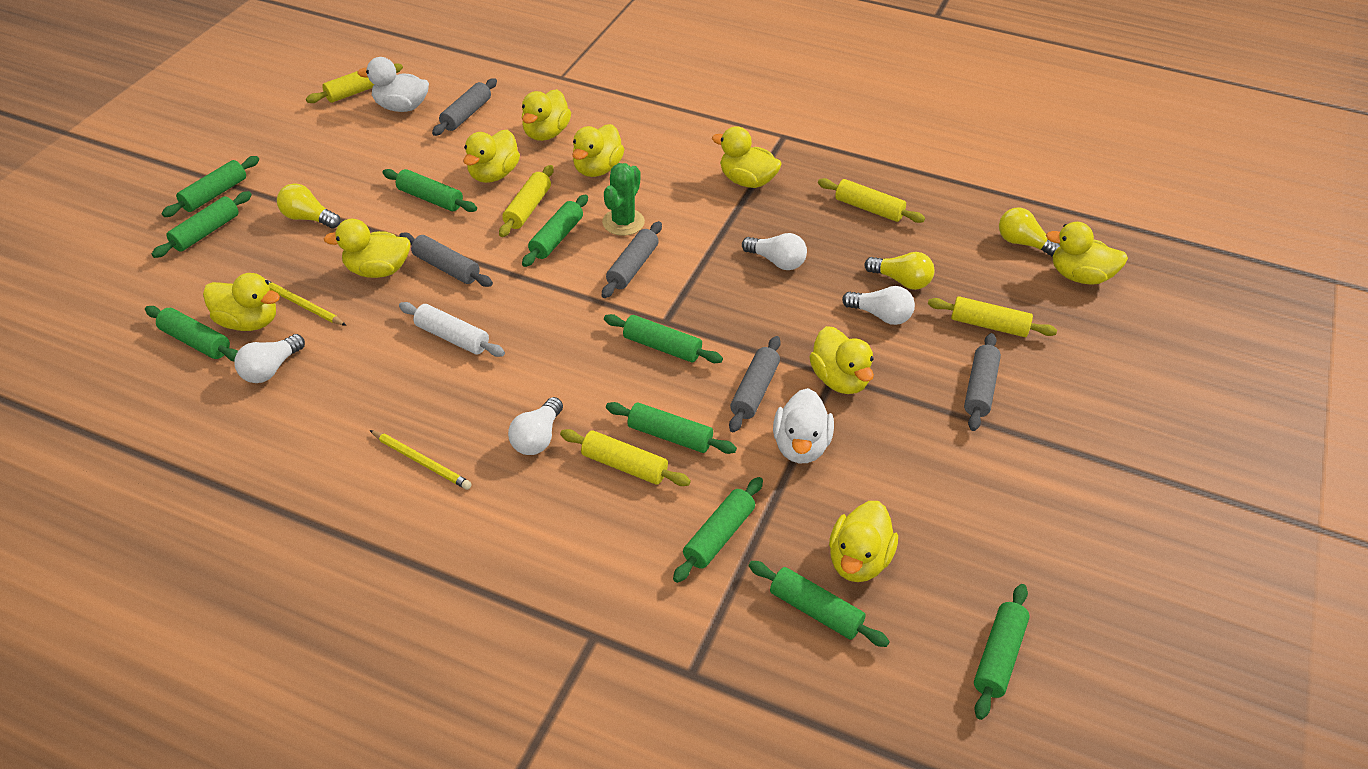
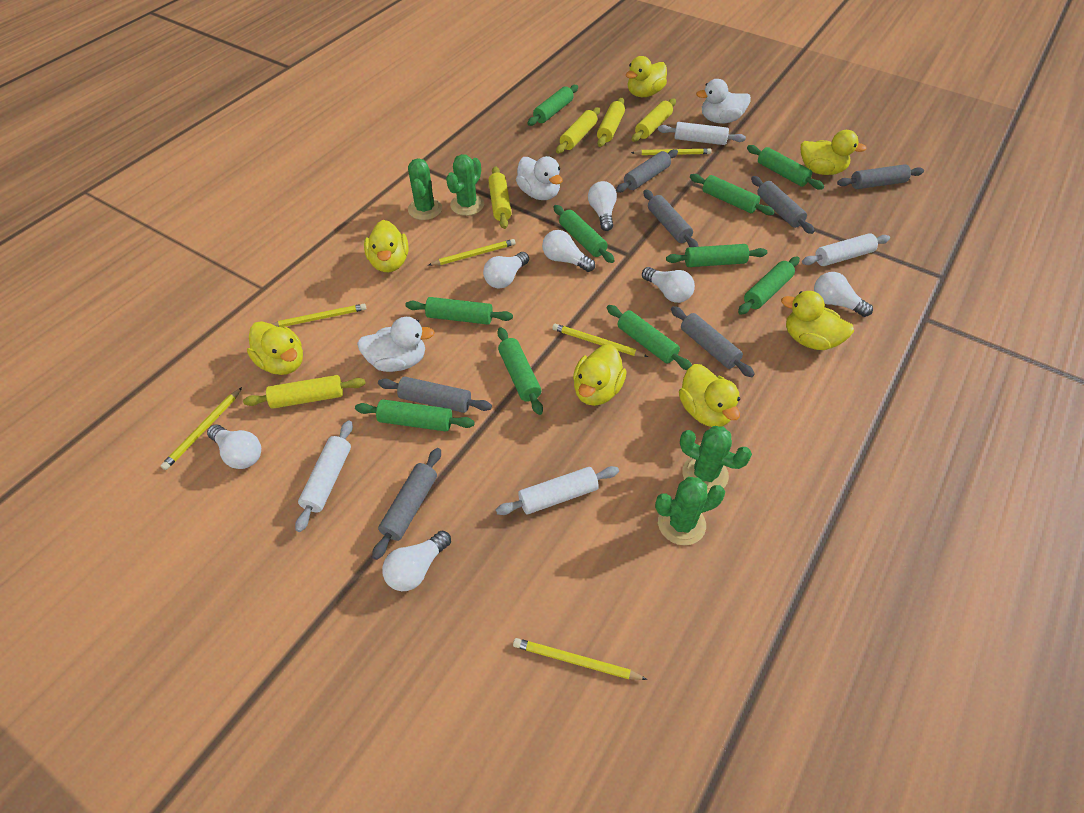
green cactus: [602,163,645,236] = 1 -> [408,158,442,220] [446,154,484,216] [655,477,725,545] [680,426,752,494] = 4
grey rolling pin: [399,233,493,287] [432,78,497,136] [602,221,662,298] [729,336,781,432] [964,333,1001,431] = 5 -> [372,448,441,560] [378,377,492,413] [616,149,678,193] [643,190,698,247] [671,306,755,377] [751,176,814,234] [837,164,924,189] = 7
white duck: [357,57,429,112] [773,388,834,463] = 2 -> [357,317,435,372] [516,156,562,200] [696,79,751,123] = 3
white light bulb: [235,334,305,383] [508,397,563,455] [742,233,807,270] [842,286,915,325] = 4 -> [207,424,261,469] [382,531,451,591] [483,252,529,289] [542,230,595,272] [588,181,617,231] [642,267,695,303] [814,272,873,317] = 7
white rolling pin: [399,302,505,357] = 1 -> [295,421,353,532] [496,466,619,515] [658,122,746,145] [802,233,890,266] = 4
yellow duck: [203,273,280,331] [324,219,411,278] [463,130,520,183] [522,89,571,141] [572,124,625,177] [712,126,782,188] [809,326,874,394] [829,501,898,582] [1046,222,1128,285] = 9 -> [247,321,303,375] [364,220,408,272] [573,344,626,406] [626,56,667,97] [679,364,740,427] [781,291,854,350] [801,130,867,175] = 7
yellow light bulb: [277,183,341,229] [864,252,935,290] [999,208,1060,257] = 3 -> none = 0
yellow pencil: [265,279,347,326] [369,430,472,490] = 2 -> [161,387,242,470] [272,304,366,327] [429,239,516,266] [513,638,648,680] [552,324,648,357] [631,148,712,155] = 6

